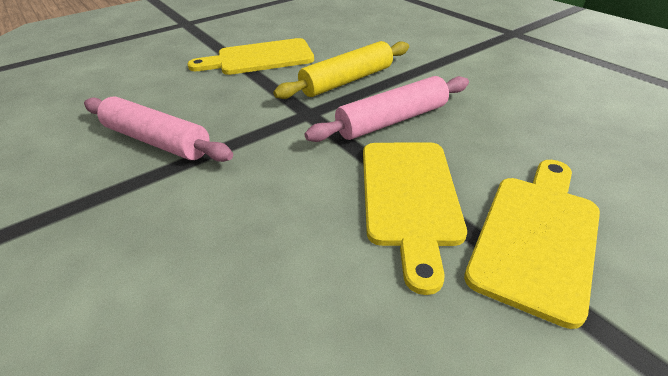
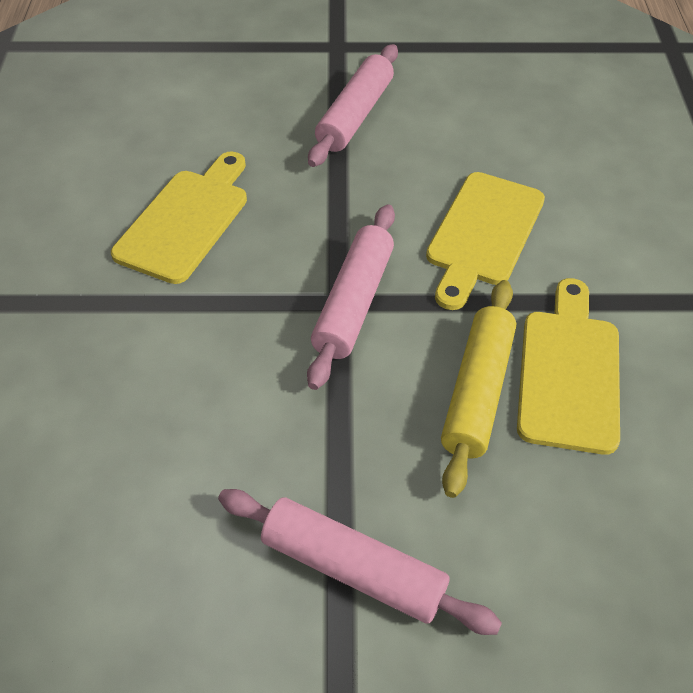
pink rolling pin: [84,96,233,162] [305,76,469,142] = 2 -> [218,489,502,635] [307,205,395,390] [308,44,398,167] = 3

